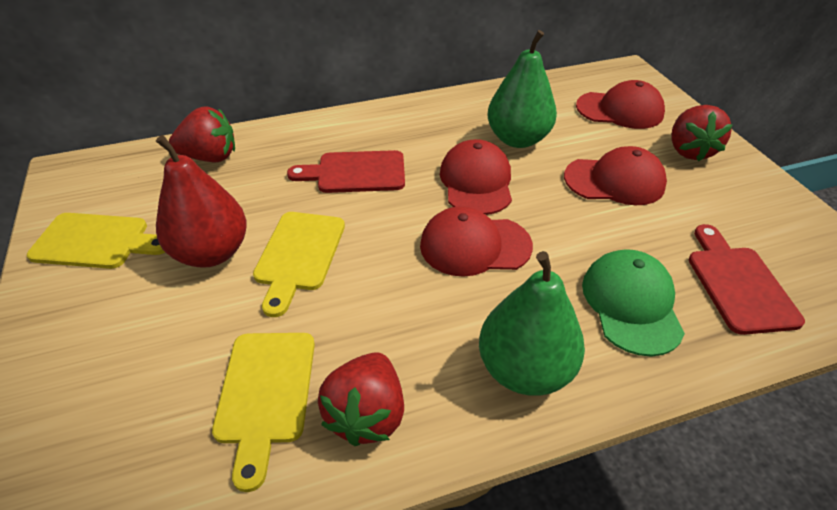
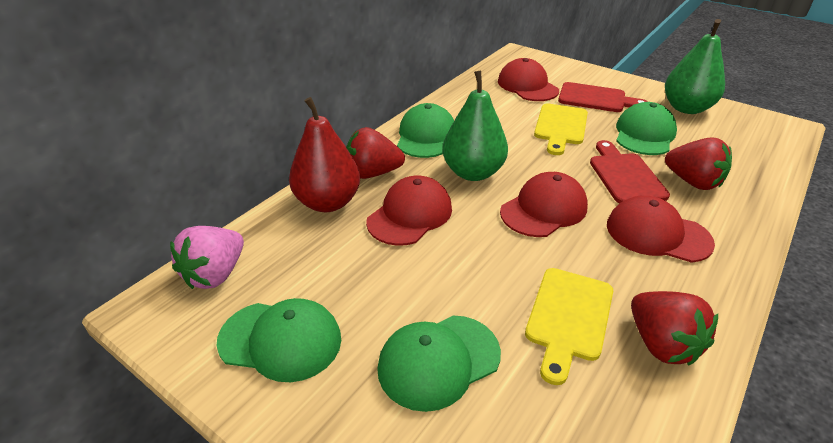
green cap: [582,249,685,357] = 1 -> [217,298,341,382] [377,316,501,412] [397,103,454,158] [616,102,677,155] = 4
pink strawberry: none = 0 -> [170,226,244,289] = 1
yellow cutting board: [27,213,165,269] [212,333,315,492] [253,212,345,317] = 3 -> [525,268,613,385] [534,104,588,155] = 2

